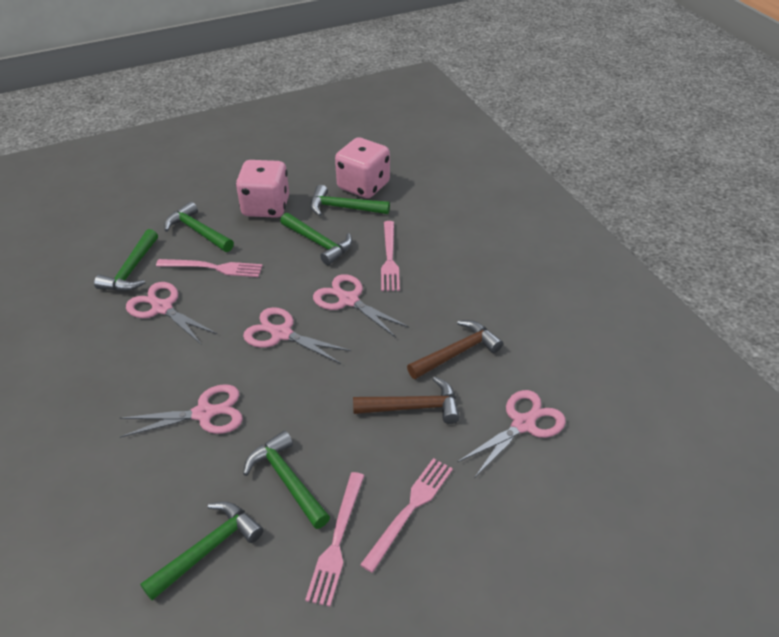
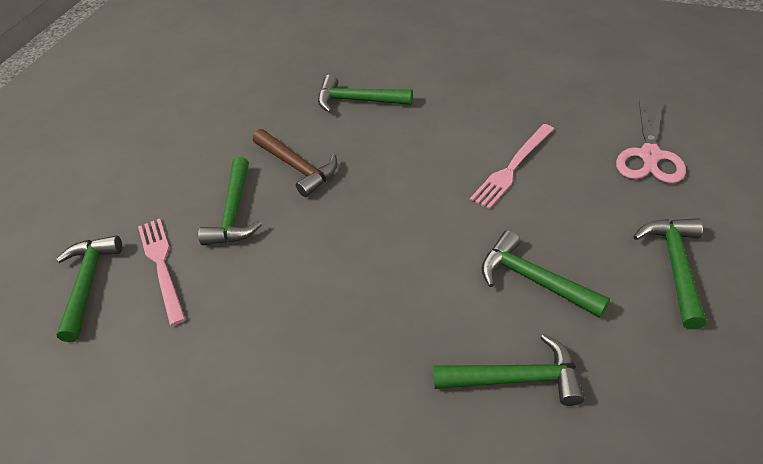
brown hammer: [353,377,460,424] [407,320,503,379] = 2 -> [253,129,338,197] = 1
pink dice: [236,160,289,218] [335,137,390,198] = 2 -> none = 0
pink fork: [156,259,263,277] [305,472,365,607] [360,458,453,573] [381,221,400,291] = 4 -> [138,219,186,326] [470,124,554,209] = 2
pink scissors: [120,384,243,438] [126,282,217,345] [243,307,351,364] [313,274,409,337] [457,390,566,478] = 5 -> [616,100,686,184] = 1

